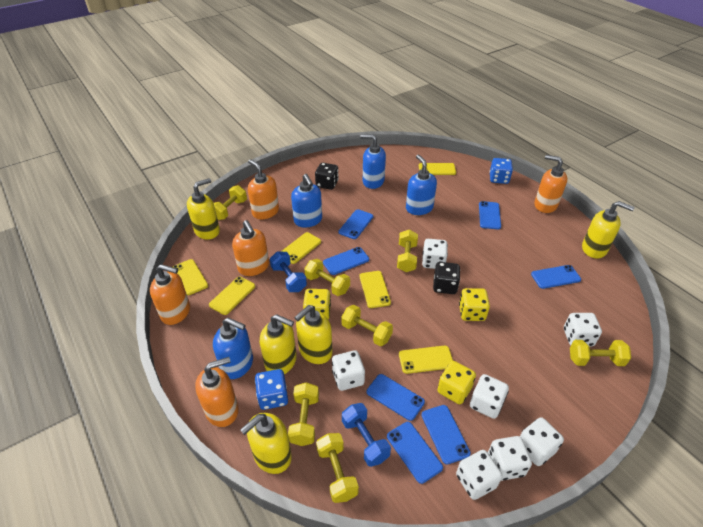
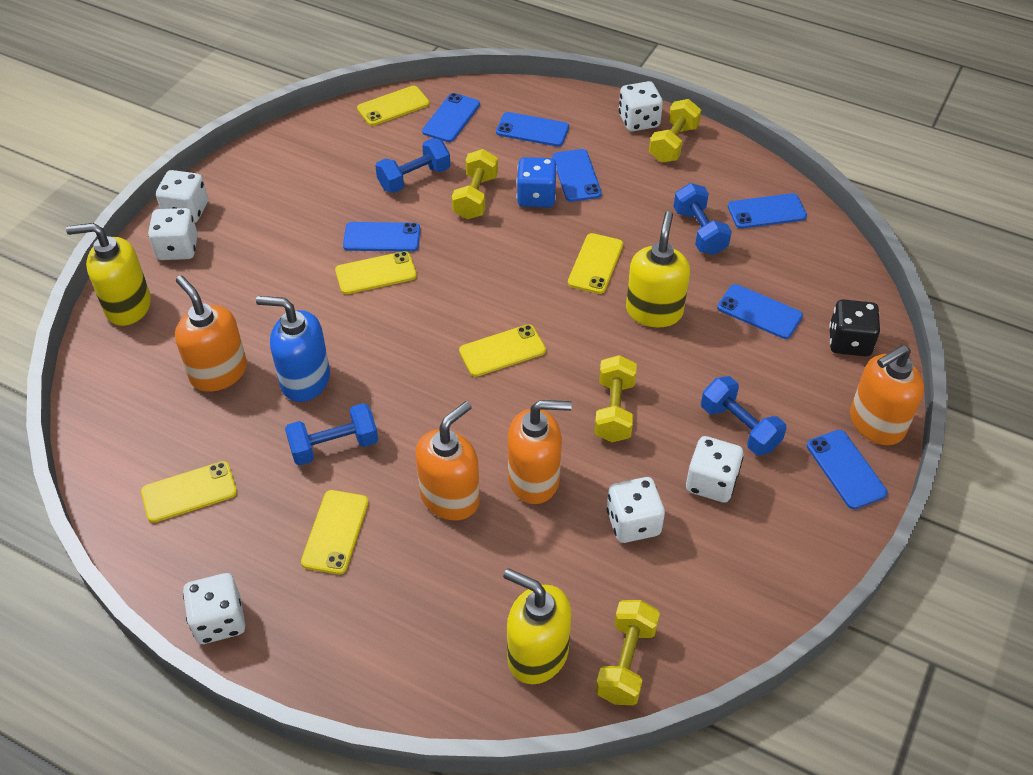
black dice: [315,163,339,190] [433,262,460,294] = 2 -> [829,299,880,356] = 1
blue dice: [255,369,288,410] [490,158,513,184] = 2 -> [517,157,557,208] = 1
blue dumbbell: [270,251,307,292] [342,403,391,467] = 2 -> [285,403,378,466] [375,138,450,193] [673,183,732,255] [701,376,787,455] = 4
blue soap dispenser: [213,318,253,379] [291,174,322,227] [360,134,386,189] [406,154,437,215] = 4 -> [256,296,330,402] = 1
orange soap dispenser: [150,264,190,325] [195,357,239,427] [232,220,269,276] [248,159,279,219] [534,155,567,213] = 5 -> [175,276,247,392] [415,401,480,520] [508,400,572,504] [850,345,924,445] = 4
white dice: [332,350,365,391] [422,239,448,269] [456,450,502,500] [470,374,509,419] [488,436,532,481] [520,417,564,466] [564,313,602,347] = 7 -> [148,208,198,260] [156,170,208,223] [183,573,245,644] [607,477,665,543] [619,81,663,132] [686,436,743,503] = 6
yellow dice: [303,289,331,320] [437,361,476,404] [459,288,490,321] = 3 -> none = 0
yellow dumbbell: [214,185,247,220] [288,382,319,446] [304,259,350,296] [316,433,359,503] [341,305,393,346] [397,230,418,272] [570,340,631,366] = 7 -> [452,149,498,219] [594,355,637,442] [596,600,660,705] [649,99,701,163] = 4
yellow soap dispenser: [187,178,220,239] [240,413,292,474] [260,314,297,374] [294,305,333,364] [582,201,635,258] = 5 -> [66,223,151,326] [503,568,572,684] [626,211,690,327] = 3

